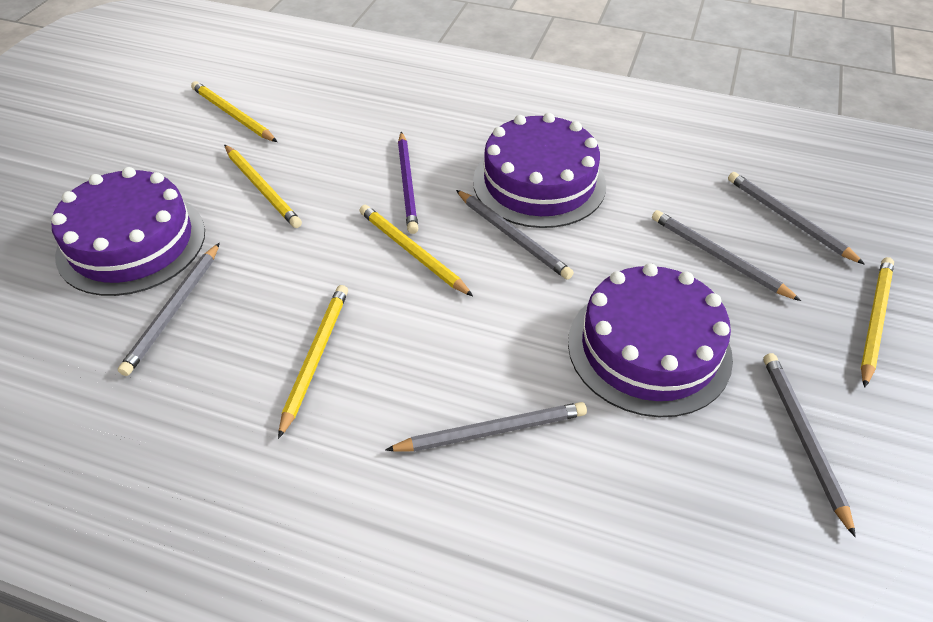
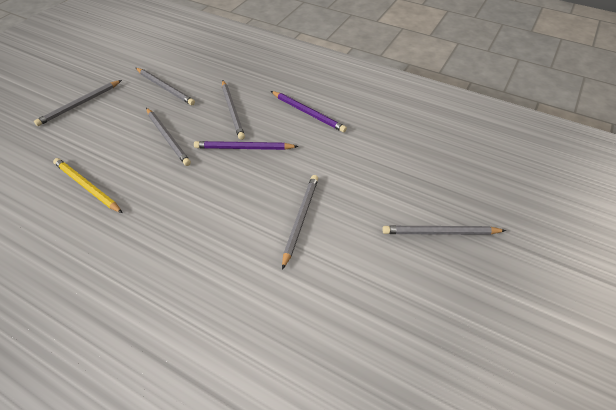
purple cake: [51,167,205,296] [473,113,606,228] [568,263,733,417] = 3 -> none = 0
purple pencil: [398,132,418,234] = 1 -> [194,141,299,150] [271,91,347,132] = 2
yellow pencil: [191,81,277,142] [224,144,302,228] [278,285,348,439] [359,205,473,296] [861,257,894,388] = 5 -> [53,158,122,213] = 1

